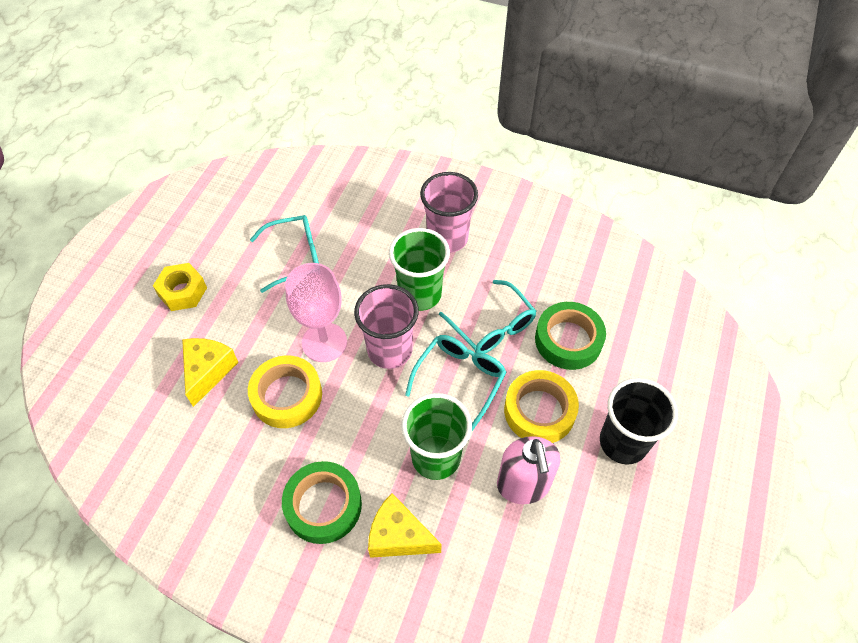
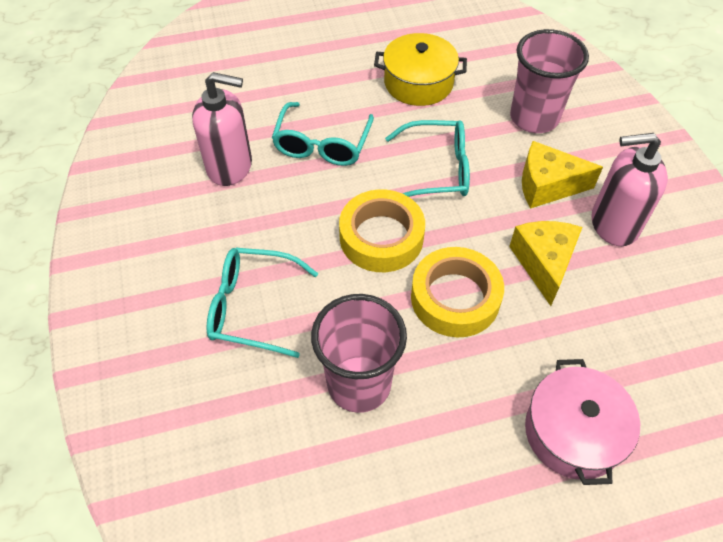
black cup: [600,378,678,465] = 1 -> none = 0
green cup: [389,228,450,311] [401,393,472,480] = 2 -> none = 0
green tape: [282,461,362,544] [535,302,606,370] = 2 -> none = 0
pink goblet: [285,263,347,362] = 1 -> none = 0
pink pot: none = 0 -> [525,359,640,485] = 1
pink soap dispenser: [497,436,560,504] = 1 -> [192,72,252,186] [592,133,668,246] = 2
yellow nut: [153,263,207,311] = 1 -> none = 0
yellow pot: none = 0 -> [374,33,467,106] = 1

